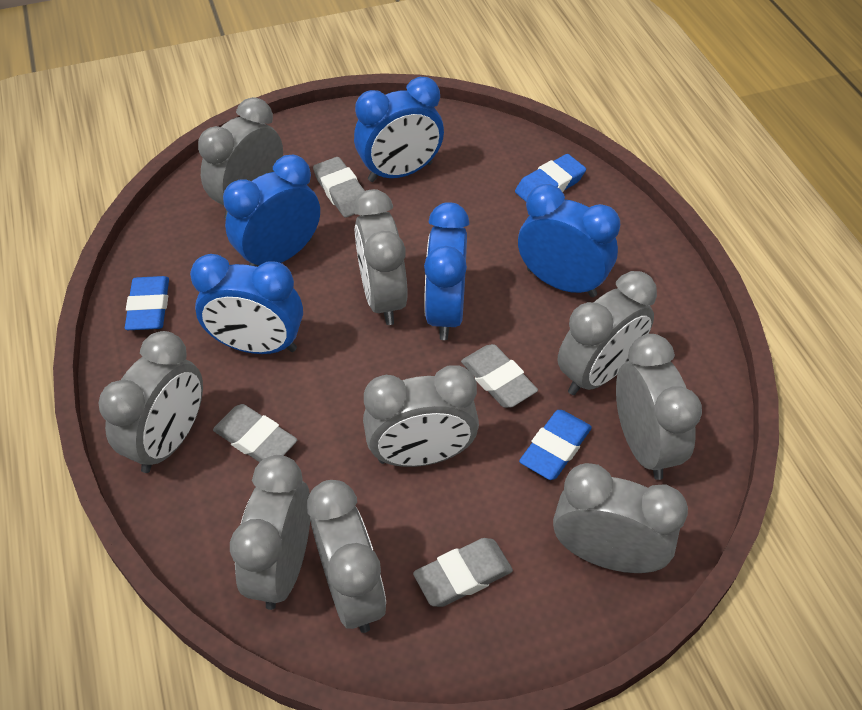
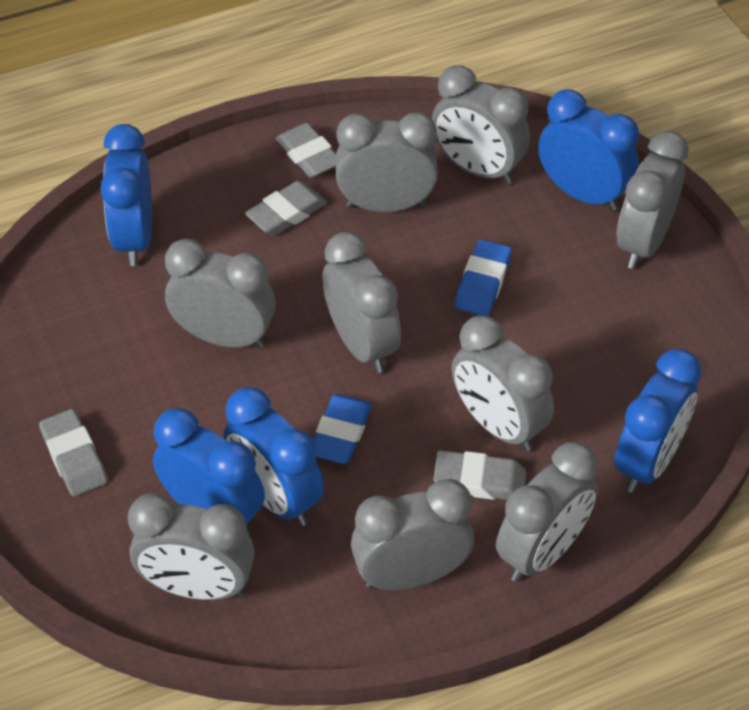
blue eraser: [125,276,169,330] [515,154,586,201] [519,410,592,480] = 3 -> [314,394,372,464] [455,239,512,316] = 2

